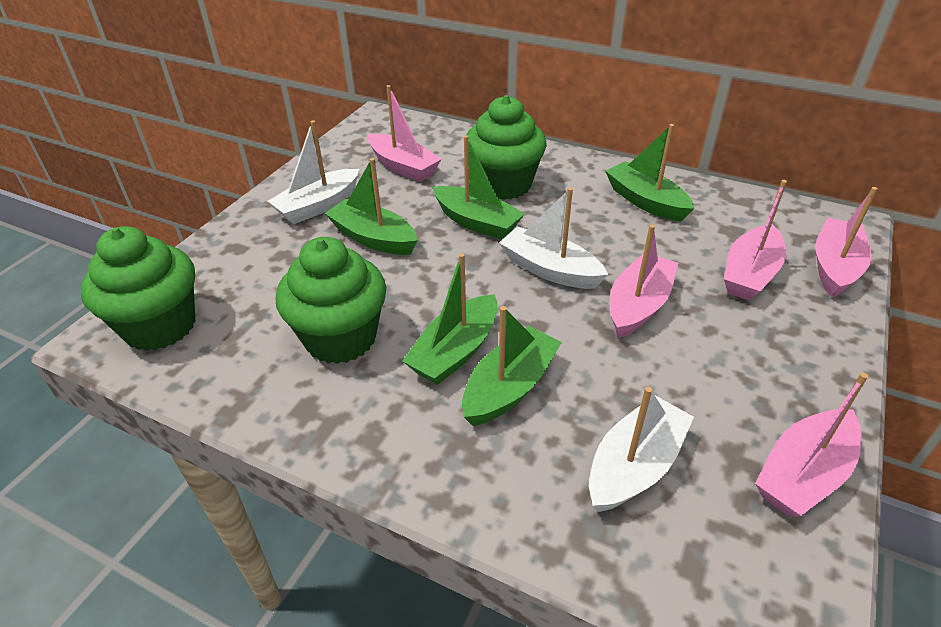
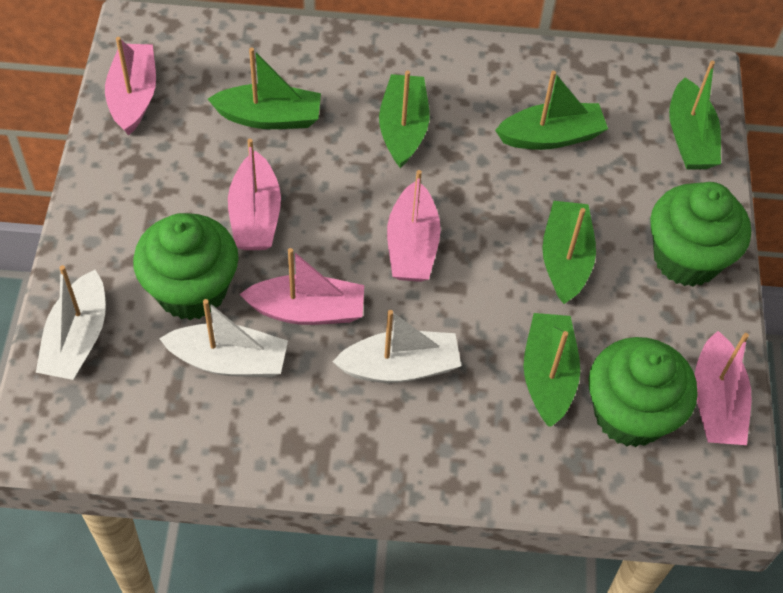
green boat: [325,158,418,255] [402,253,498,385] [433,135,525,240] [462,306,562,426] [605,124,694,222] = 5 -> [208,47,321,129] [379,70,429,168] [495,71,608,150] [523,313,580,426] [542,201,596,304] [669,61,721,169] = 6

